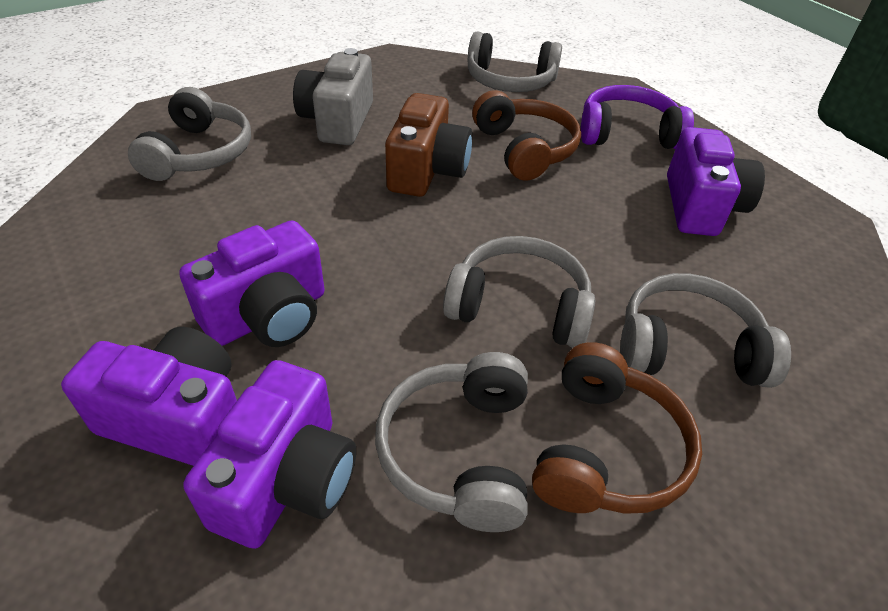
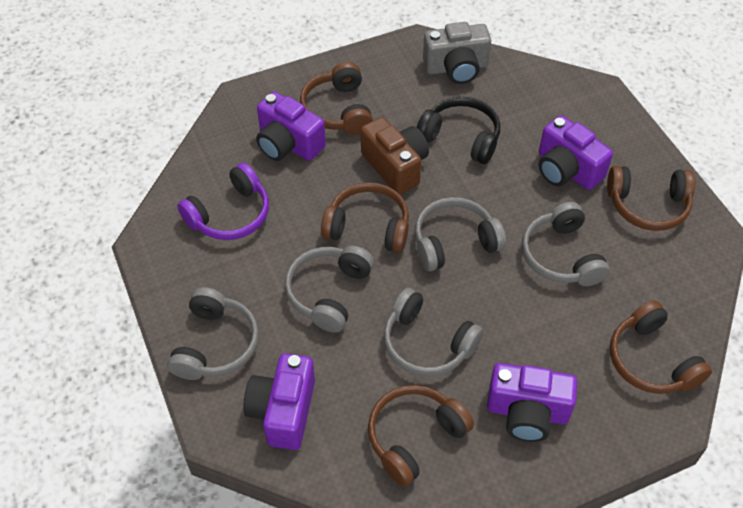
black headphones: none = 0 -> [417,97,500,164] = 1
brown headphones: [472,90,581,181] [532,342,702,514] = 2 -> [300,62,373,135] [321,182,409,253] [368,385,474,487] [607,166,695,231] [610,301,712,394] = 5

